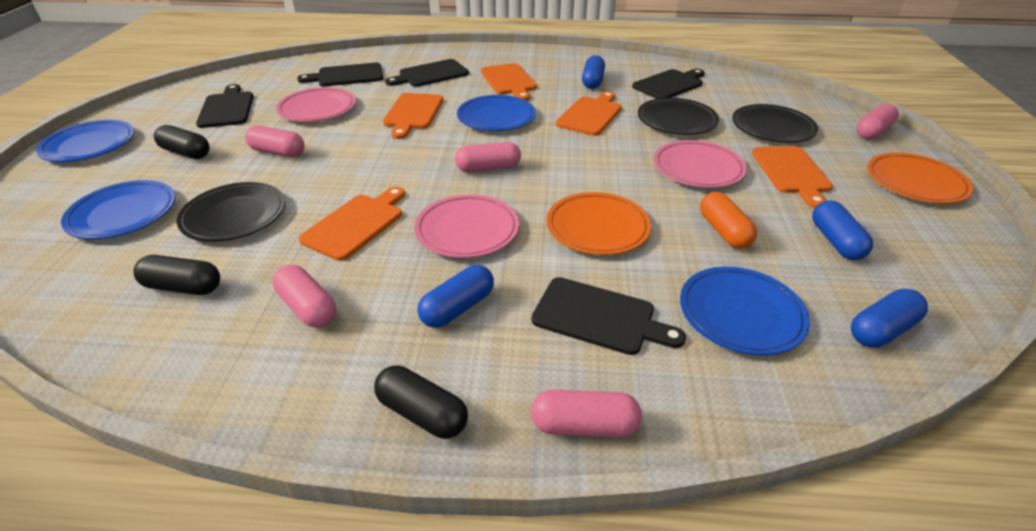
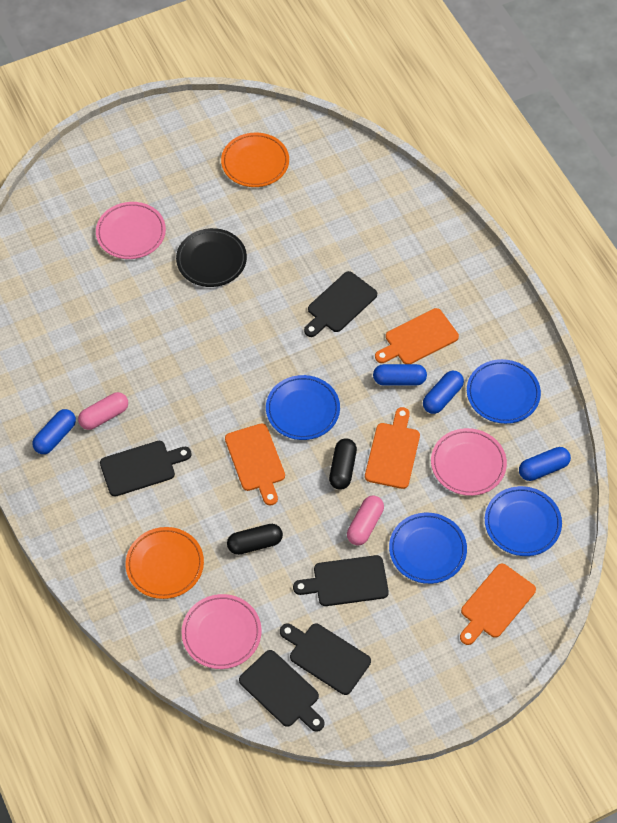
black capsule: [133,255,220,295] [154,125,210,159] [374,366,468,439] = 3 -> [227,524,283,555] [329,438,357,490] = 2
black plate: [177,182,285,242] [638,98,719,135] [732,104,818,143] = 3 -> [176,228,247,287] = 1
orange capsule: [700,192,757,249] = 1 -> none = 0
orange cutting board: [299,187,405,261] [383,93,443,139] [481,63,537,101] [556,91,622,136] [752,146,833,208] = 5 -> [225,423,285,506] [365,407,420,489] [375,308,459,364] [460,564,536,645] = 4
pink capsule: [245,126,304,157] [273,265,336,328] [455,142,521,172] [531,390,642,437] [857,103,899,140] = 5 -> [78,392,128,430] [347,495,384,546] = 2

